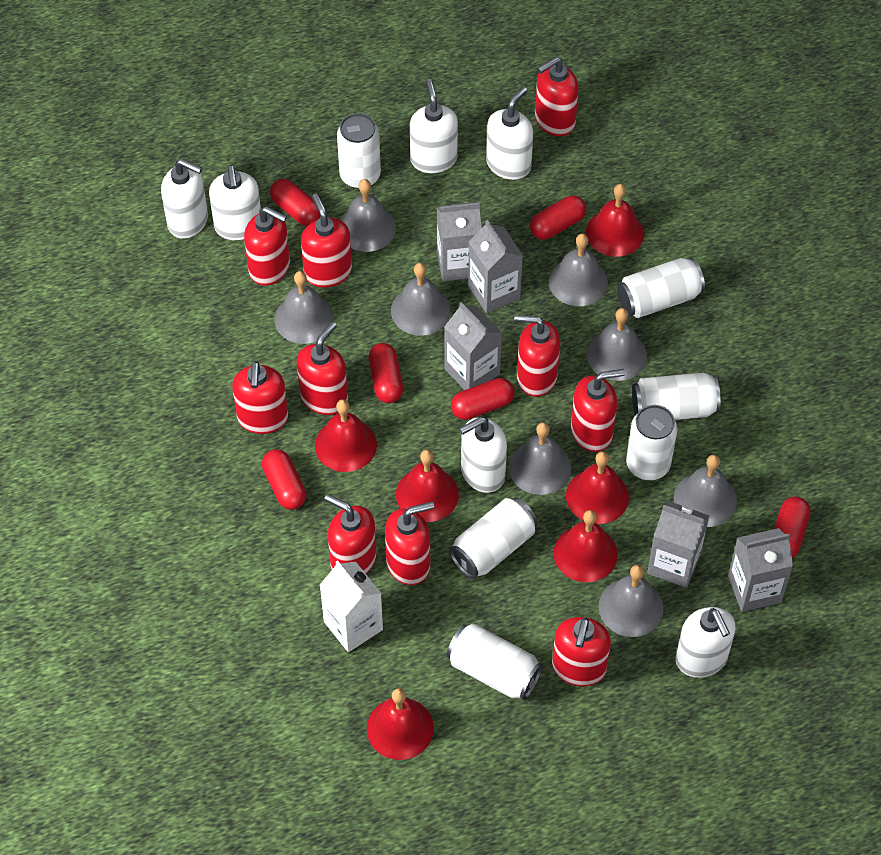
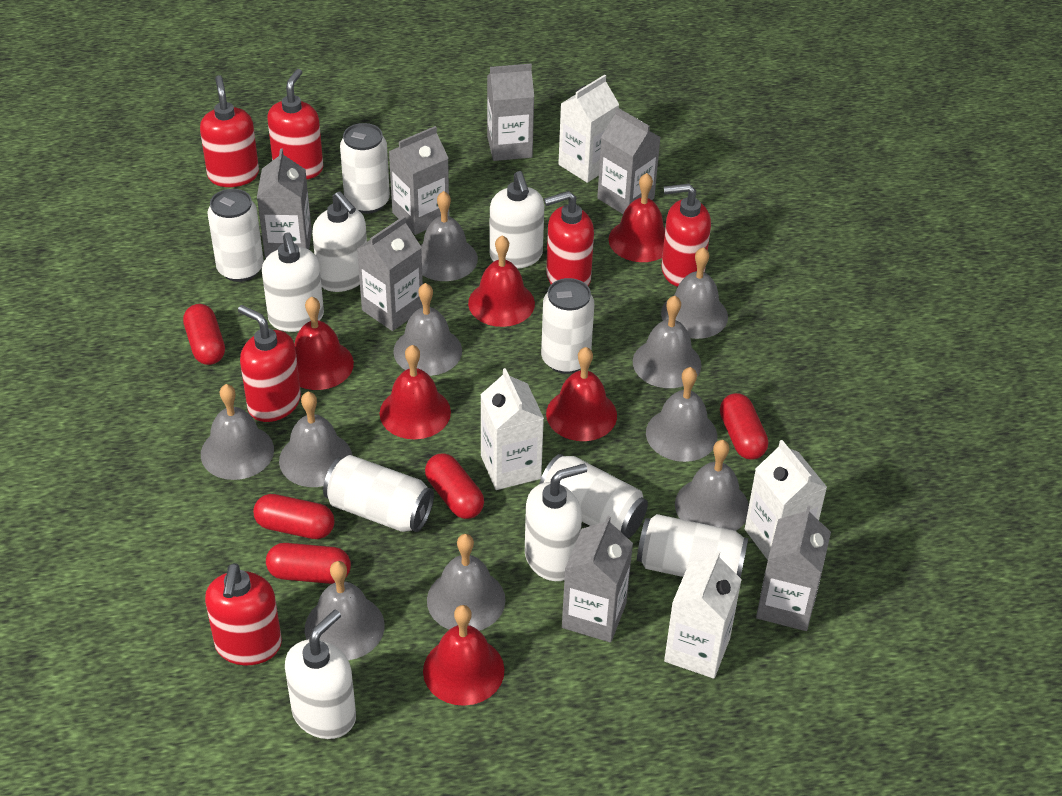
grey bell: [274,271,334,344] [340,179,396,252] [391,263,451,336] [509,422,571,495] [549,234,608,306] [586,308,647,381] [599,565,664,637] [674,455,737,527] = 8 -> [201,384,274,480] [279,392,352,487] [305,561,385,660] [393,283,462,376] [420,191,478,281] [427,534,505,631] [633,296,701,388] [646,367,717,462] [661,247,728,339] [675,440,749,531] = 10
grey carton: [437,202,482,281] [444,302,502,390] [468,220,523,313] [647,501,710,588] [728,528,793,612] = 5 -> [257,149,312,259] [357,216,423,331] [389,126,449,235] [487,64,534,161] [562,516,633,643] [597,107,661,214] [756,505,831,631] = 7
red capsule: [262,449,306,510] [270,179,320,226] [369,343,403,403] [451,378,515,420] [530,196,586,240] [774,497,811,558] = 6 -> [183,304,225,365] [253,494,335,539] [266,543,351,584] [425,453,484,519] [720,393,768,460] = 5
red soap dispenser: [232,361,288,434] [244,206,290,286] [297,322,348,415] [301,193,352,288] [324,494,377,574] [385,501,434,585] [514,315,560,397] [535,57,579,137] [552,617,611,686] [571,369,625,452] = 10 -> [200,75,259,187] [205,563,282,665] [238,305,301,422] [267,69,323,179] [544,191,594,286] [661,184,711,287] = 6
white carton: [320,560,383,652] = 1 -> [480,368,544,490] [558,75,619,183] [664,550,742,679] [745,440,827,560] = 4
white soap dispenser: [161,159,208,239] [209,165,261,240] [410,79,458,173] [459,417,507,493] [486,87,533,180] [676,607,736,678] = 6 -> [262,232,324,332] [285,610,356,739] [312,191,367,292] [490,171,544,269] [525,464,587,581] = 5

